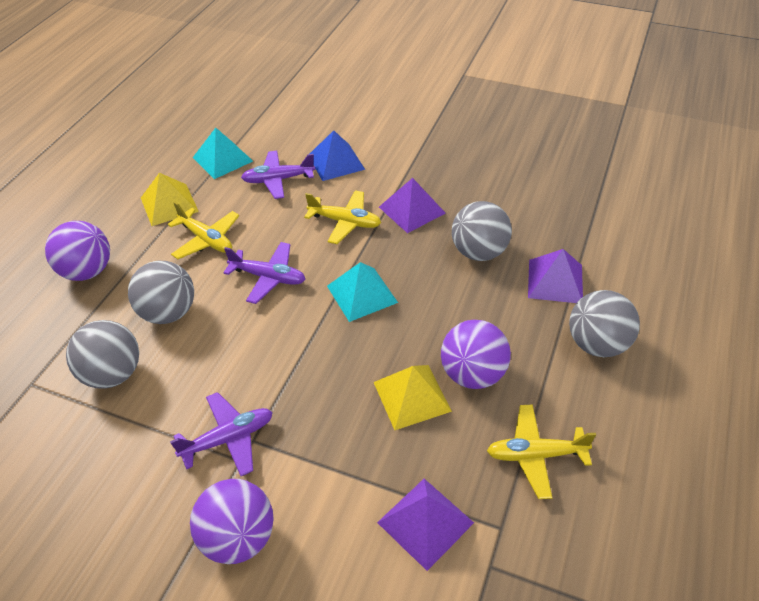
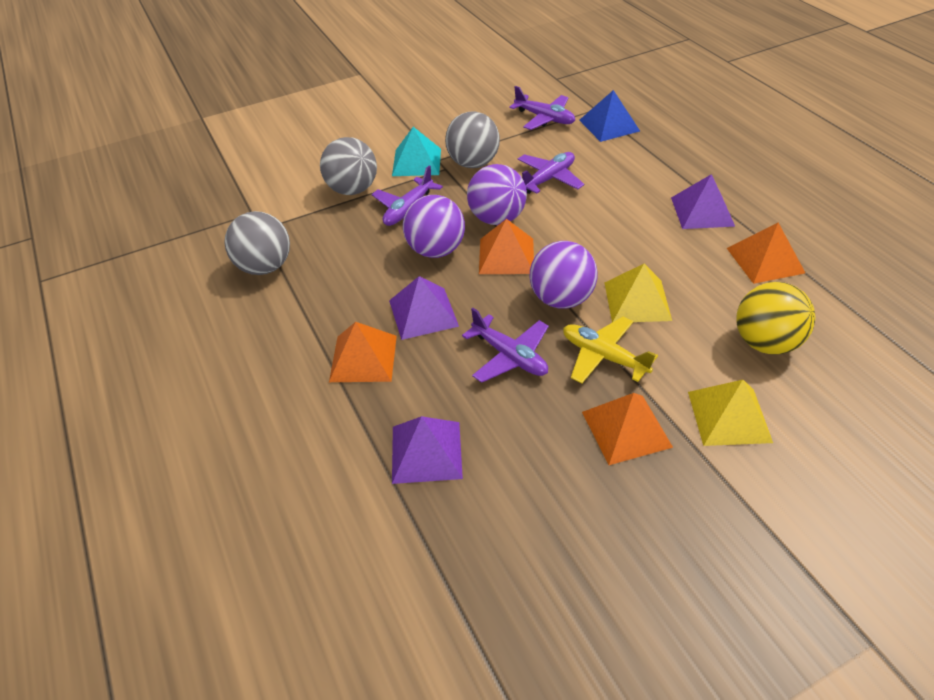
grey ball: [66,320,139,389] [128,261,194,324] [452,201,512,261] [569,290,640,357] = 4 -> [224,211,290,275] [320,137,377,195] [445,111,500,168] = 3
orange pyramid: none = 0 -> [329,322,397,382] [479,219,534,274] [582,393,673,465] [727,223,805,284] = 4
purple plane: [170,392,273,476] [224,242,305,304] [241,151,315,199] = 3 -> [372,165,443,226] [462,308,549,383] [510,86,575,130] [518,152,584,194] = 4
turquoise pyramid: [193,128,253,179] [327,262,398,322] = 2 -> [392,127,441,176] = 1
yellow ball: none = 0 -> [736,282,815,355] = 1
yellow plane: [168,202,239,259] [304,190,381,244] [487,404,596,499] = 3 -> [563,316,658,384] = 1

